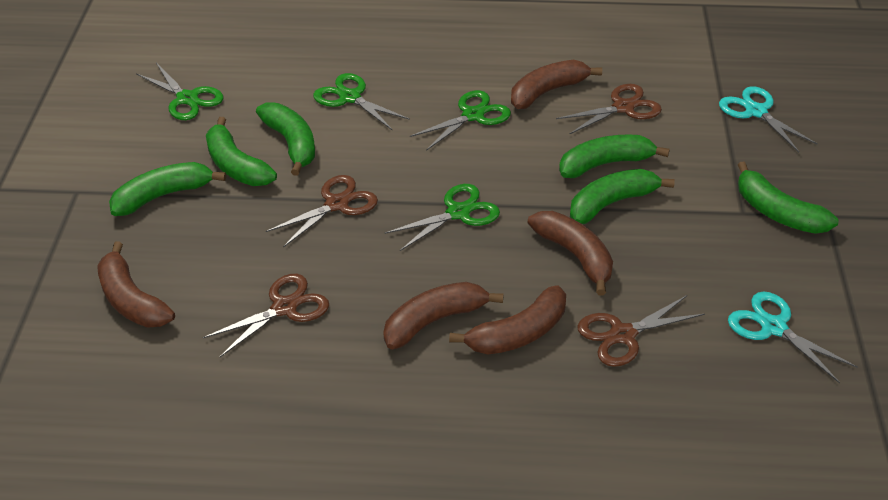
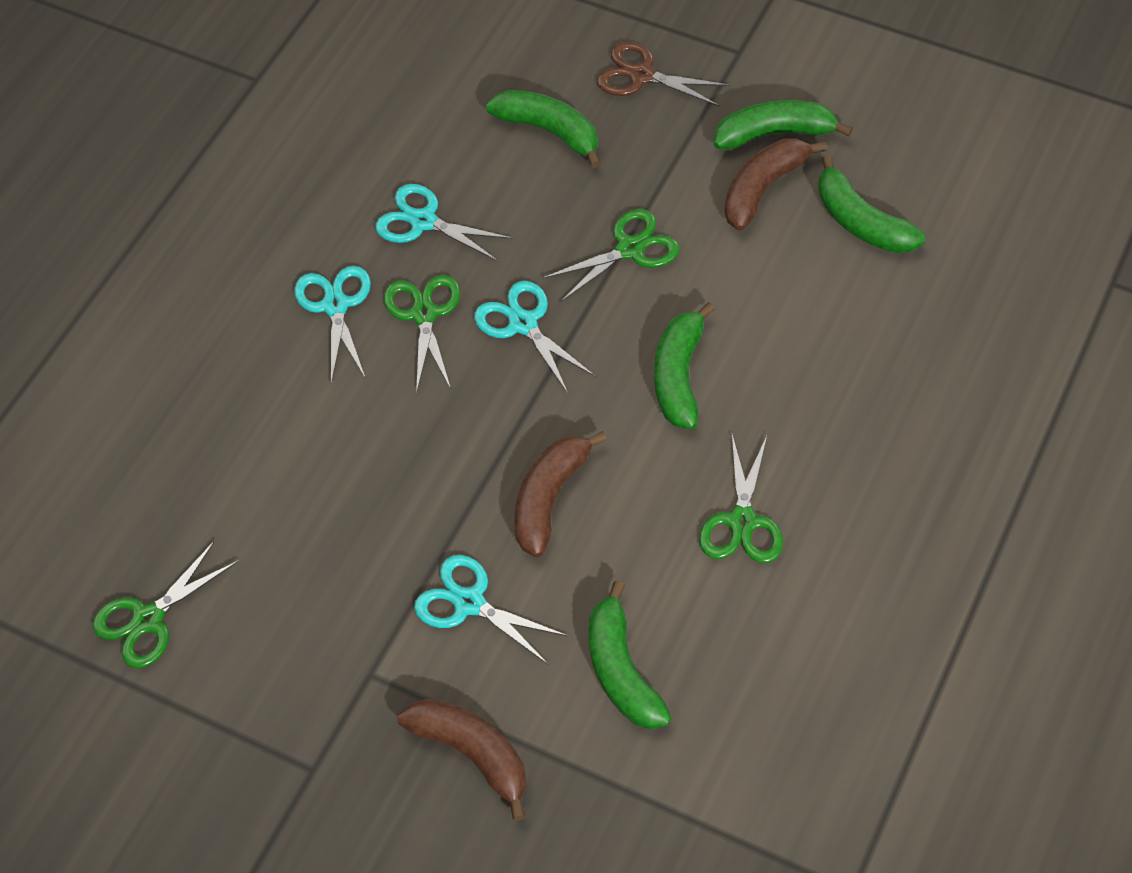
brown banana: [97,242,175,328] [383,282,504,349] [449,286,566,354] [511,60,602,109] [528,211,613,296] = 5 -> [398,699,526,821] [514,431,607,557] [724,139,827,231] = 3
brown scissors: [203,274,329,357] [266,175,378,248] [556,84,662,135] [577,295,705,367] = 4 -> [597,42,731,107] = 1
green banana: [109,162,226,216] [206,117,277,186] [256,102,315,176] [559,135,670,178] [570,169,675,224] [738,161,838,234] = 6 -> [486,90,601,168] [589,581,672,729] [654,302,715,429] [714,100,853,150] [818,155,925,253] = 5
turquoise scissors: [719,86,818,152] [728,291,858,383] = 2 -> [294,266,371,383] [375,184,514,262] [414,555,568,664] [474,281,595,393] = 4

